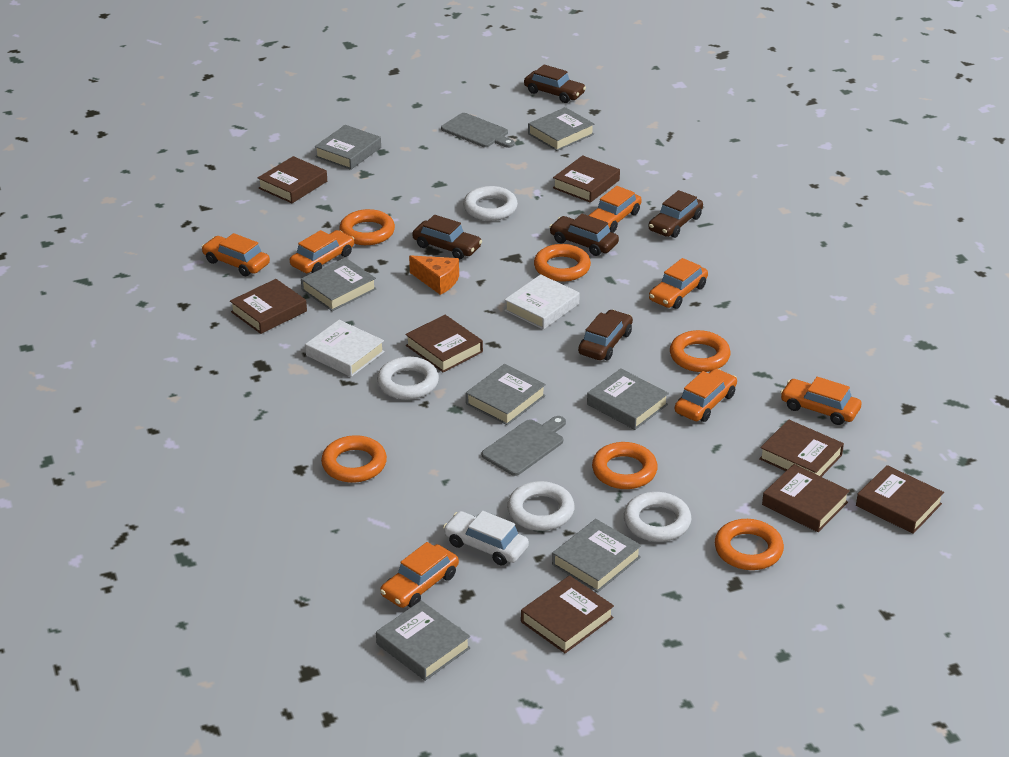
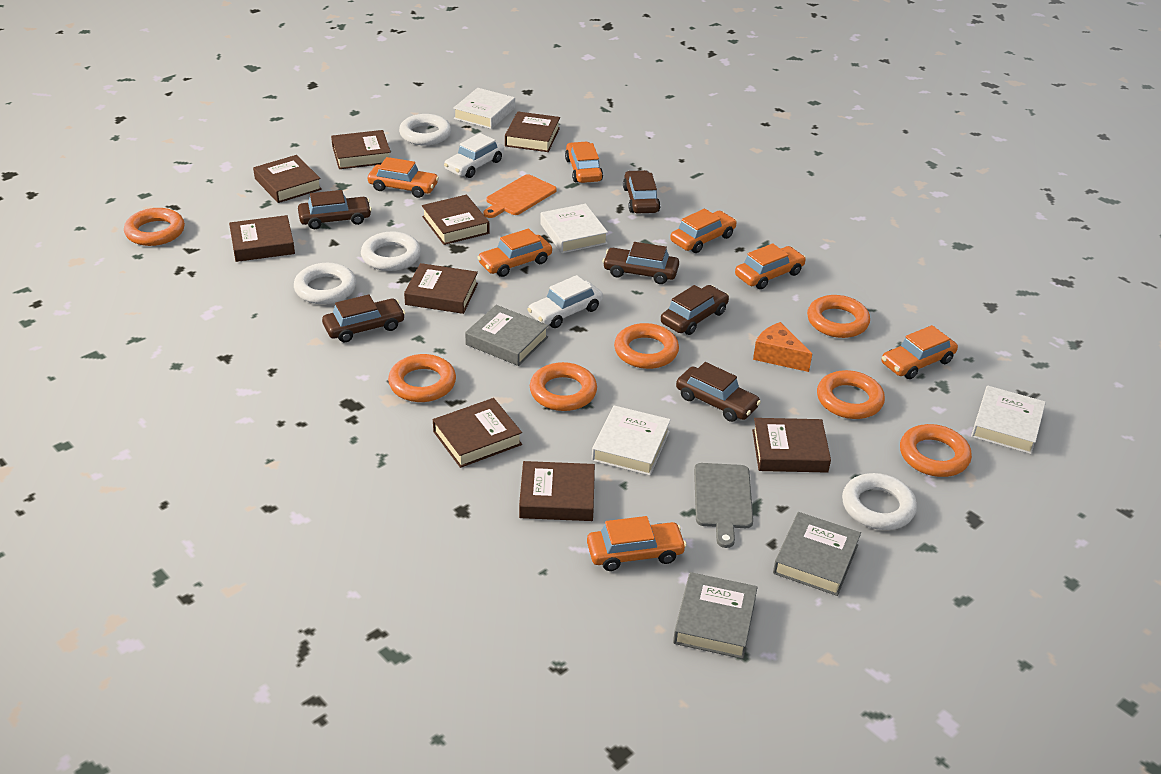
brown book: [230,279,307,334] [258,156,327,203] [405,315,483,373] [521,575,614,653] [553,155,620,203] [759,419,844,477] [762,464,850,532] [856,465,944,534] = 8 -> [229,215,295,262] [253,155,322,203] [331,130,391,169] [404,263,478,314] [422,195,490,245] [433,398,522,468] [505,112,560,152] [519,461,595,521] [752,418,831,472] = 9
brown car: [412,215,482,259] [524,65,586,103] [549,214,619,256] [578,310,633,360] [648,190,703,238] = 5 -> [298,190,372,229] [322,294,405,342] [603,242,679,284] [623,170,660,214] [661,285,729,335] [676,362,761,422] = 6
grey book: [301,258,376,311] [315,125,381,170] [376,601,470,681] [466,364,546,425] [528,107,594,151] [552,519,641,592] [587,368,669,430] = 7 -> [465,305,549,366] [673,572,758,659] [773,512,861,596] = 3
grey cutting board: [441,113,515,148] [482,416,566,476] = 2 -> [694,463,753,548] = 1
orange cutting board: none = 0 -> [483,174,557,218] = 1
orange ring: [321,435,387,483] [339,209,395,245] [534,244,591,282] [592,442,658,489] [670,330,731,372] [715,519,784,570] = 6 -> [124,208,185,246] [388,354,456,402] [530,362,597,411] [614,323,679,369] [807,295,870,338] [817,370,885,419] [900,424,972,477] = 7
white book: [305,320,385,377] [505,274,580,330] = 2 -> [453,88,515,129] [540,204,608,253] [592,405,671,476] [971,386,1046,454] = 4
white car: [443,511,529,566] = 1 -> [444,133,504,178] [527,275,603,328] = 2

